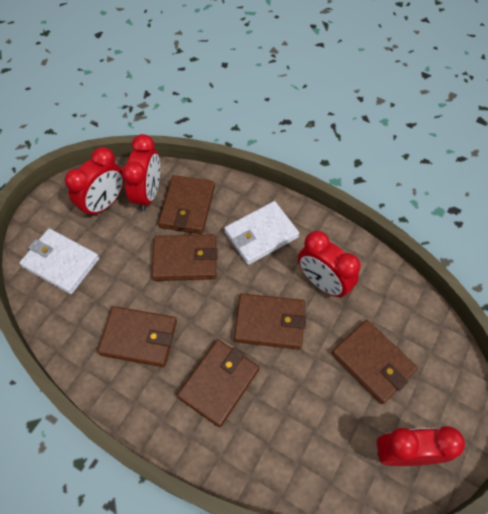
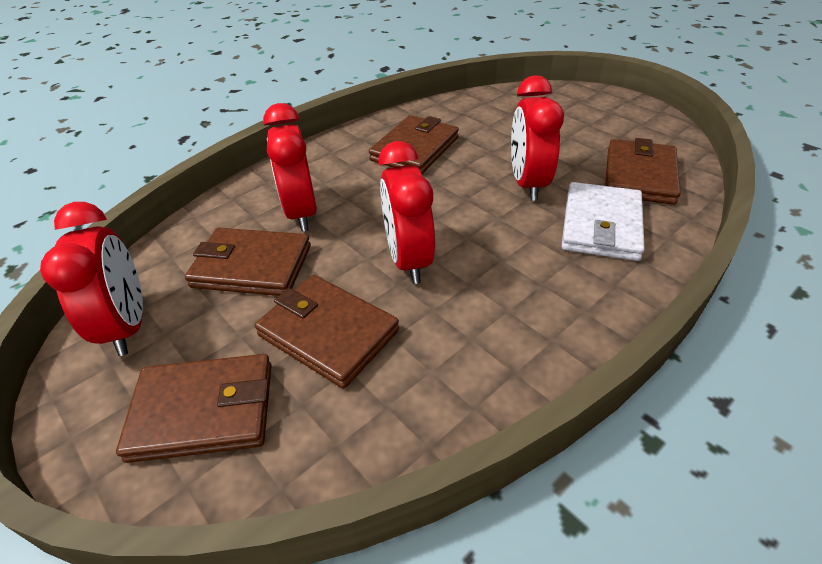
brown wallet: [98,306,177,367] [152,234,218,281] [158,175,215,234] [177,340,259,427] [234,293,306,350] [332,320,418,404] = 6 -> [116,354,272,463] [185,228,311,296] [255,275,399,389] [369,115,459,174] [605,138,681,205] = 5
white wallet: [19,228,99,294] [224,201,299,265] = 2 -> [562,182,645,261] = 1

